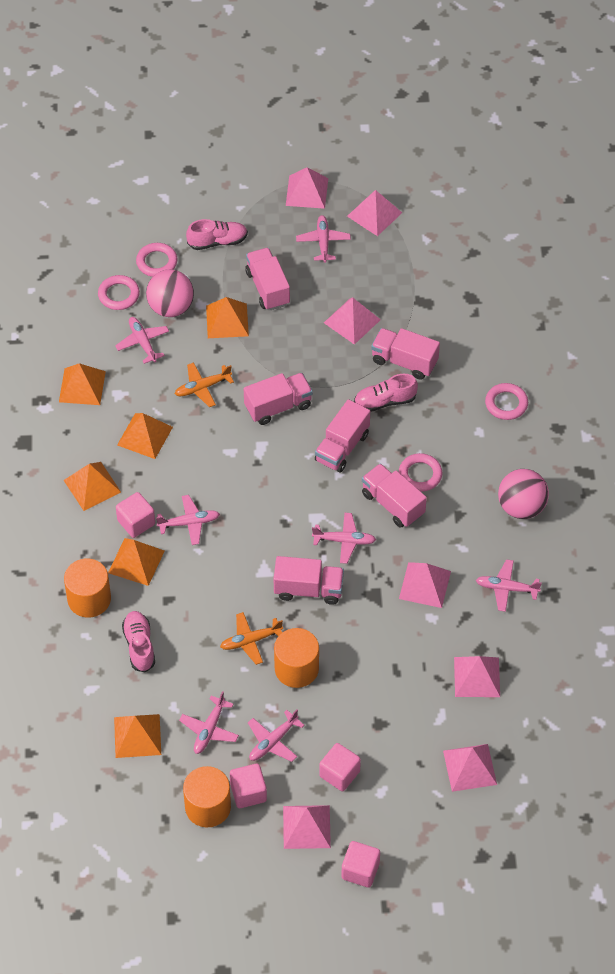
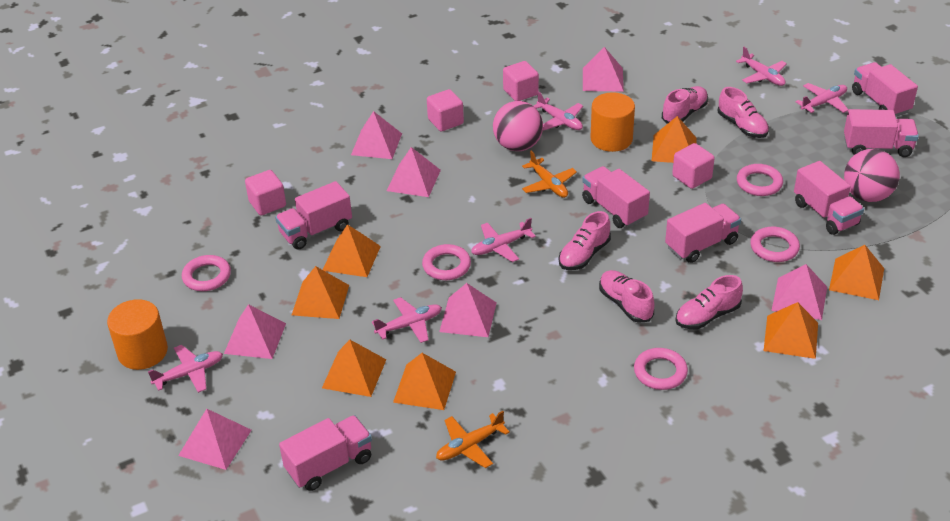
orange cylinder: [64,558,111,618] [183,766,231,827] [274,628,319,688] = 3 -> [107,299,168,370] [590,92,635,152] = 2
orange pyramid: [59,363,106,405] [64,462,121,511] [108,538,165,586] [114,714,161,758] [117,413,173,459] [206,297,249,338] = 6 -> [292,266,349,319] [322,340,386,397] [323,224,381,277] [393,353,456,410] [652,116,697,163] [764,302,818,359] [829,245,884,300] = 7
pink plane: [115,317,169,364] [156,495,220,545] [179,691,239,754] [248,710,305,762] [296,215,351,263] [312,513,376,564] [476,559,542,612] = 7 -> [148,345,223,393] [372,297,442,343] [471,218,536,262] [534,92,583,131] [736,47,787,86] [795,83,849,113] = 6
pink ring: [98,275,140,310] [136,243,178,277] [399,453,443,492] [485,383,528,420] = 4 -> [182,255,231,291] [422,244,471,280] [634,348,688,390] [737,164,783,196] [750,227,800,262] = 5
pink shoe: [122,611,155,673] [186,219,248,250] [354,374,418,412] = 3 -> [559,211,611,270] [599,270,655,323] [662,86,708,124] [675,275,743,329] [717,87,769,138] = 5
pink truck: [244,373,313,425] [245,248,290,310] [274,556,344,605] [315,399,370,472] [362,464,427,528] [371,328,440,379] = 6 -> [275,181,352,249] [279,415,372,491] [582,166,650,228] [665,203,741,263] [794,161,864,235] [844,109,919,157] [852,62,918,117] = 7

